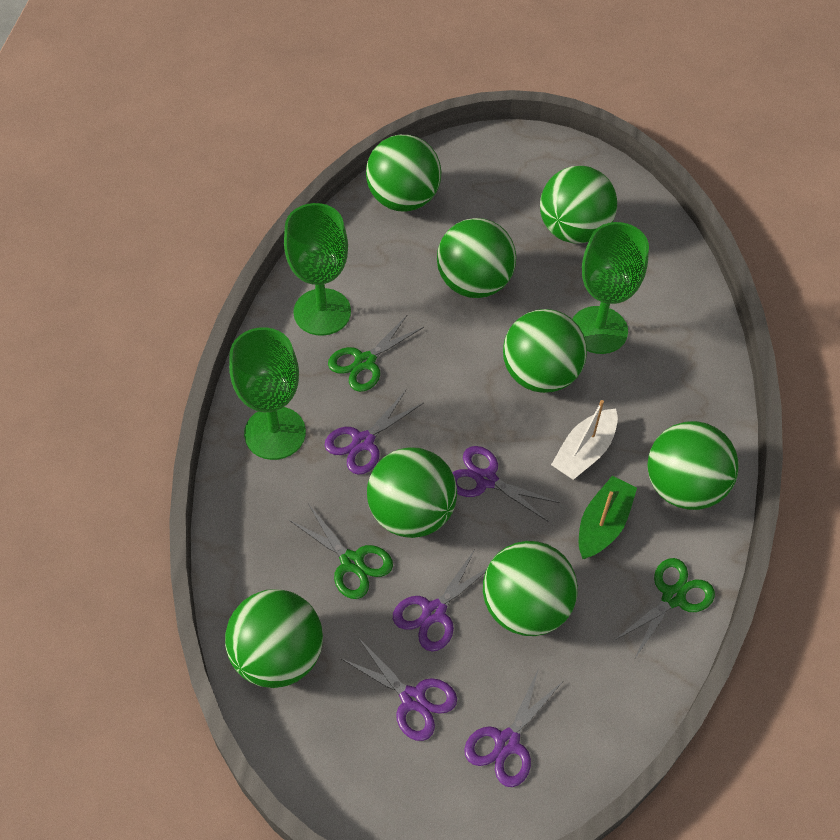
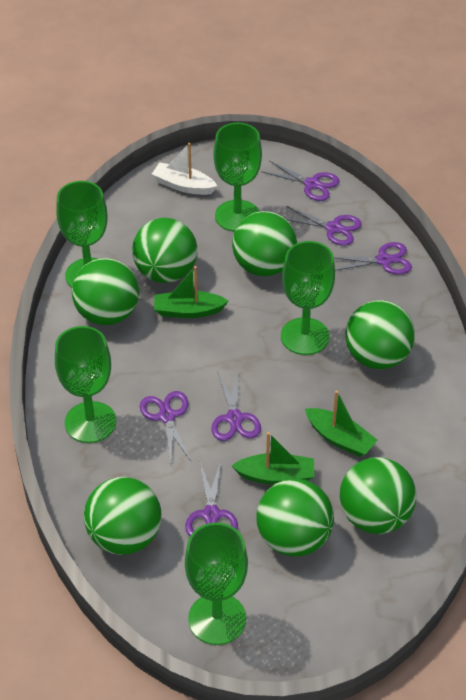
green ball: [225,589,323,688] [366,135,441,212] [367,447,457,538] [437,218,516,298] [483,541,578,636] [503,309,587,393] [540,166,617,244] [647,421,739,510] = 8 -> [72,258,139,325] [84,477,161,555] [132,218,197,283] [232,211,297,276] [257,479,334,557] [340,457,416,534] [345,300,415,369] = 7
green boat: [579,476,637,559] = 1 -> [154,266,228,318] [232,432,314,485] [305,390,378,457] = 3
green goblet: [229,327,306,460] [284,203,351,336] [573,222,649,354] = 3 -> [55,326,116,443] [56,181,108,288] [185,522,248,645] [213,123,262,232] [281,241,335,355] = 5
green scissors: [289,504,393,599] [328,314,424,392] [614,558,715,660] = 3 -> none = 0
purple scissors: [325,390,424,475] [340,638,457,741] [393,549,486,651] [452,446,560,522] [464,668,562,787] = 5 -> [140,391,192,464] [185,462,238,536] [211,369,261,441] [261,161,340,201] [285,206,362,246] [334,242,412,275] = 6

